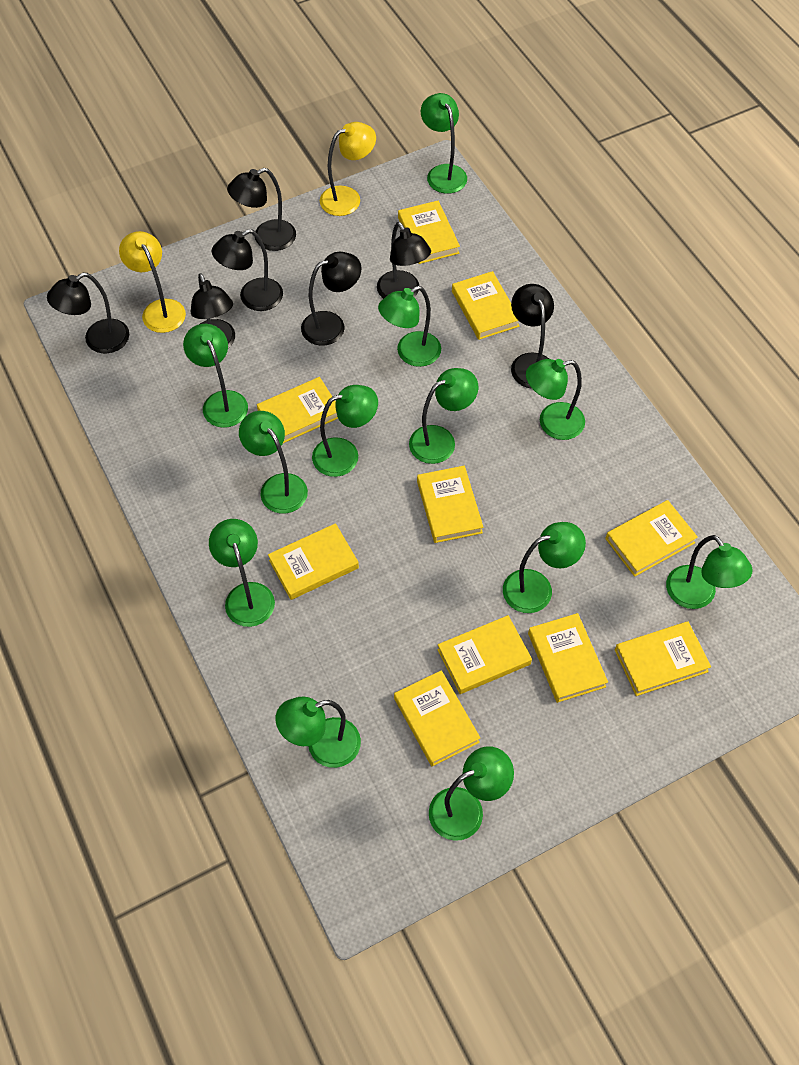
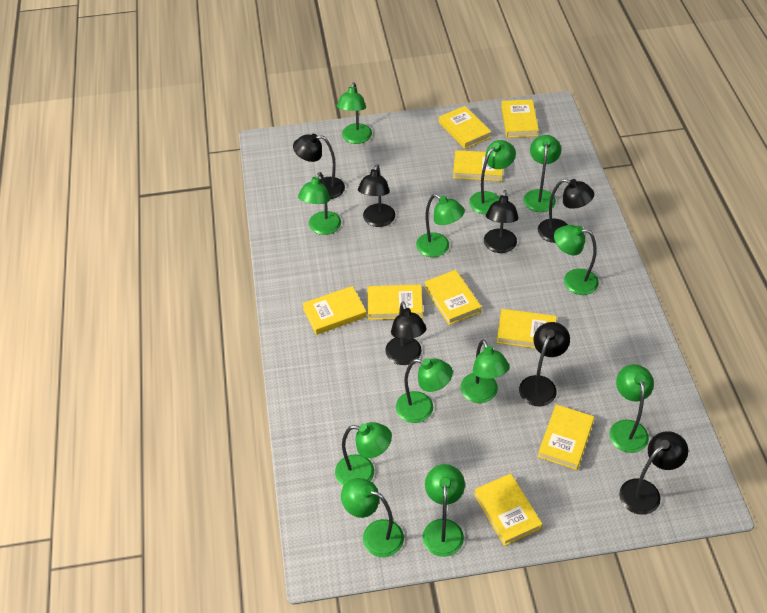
yellow book: [257,377,338,443] [268,523,359,600] [394,670,480,767] [398,201,460,264] [417,466,483,543] [437,615,532,694] [452,271,519,340] [528,613,608,703] [605,500,698,577] [615,621,711,696] = 10 -> [302,286,367,335] [367,284,423,320] [424,270,481,325] [439,106,491,149] [453,150,503,181] [474,473,542,546] [497,309,557,348] [501,100,539,138] [538,404,594,470] = 9
yellow lamp: [119,231,186,333] [320,122,376,216] = 2 -> none = 0

